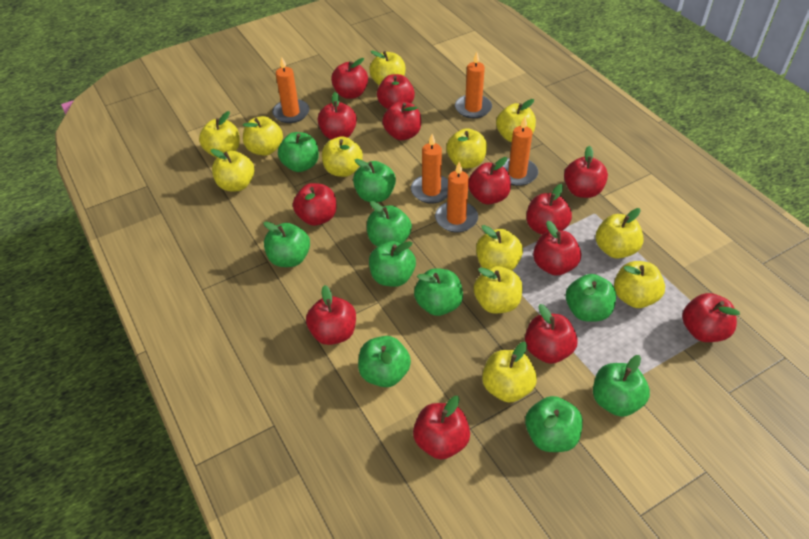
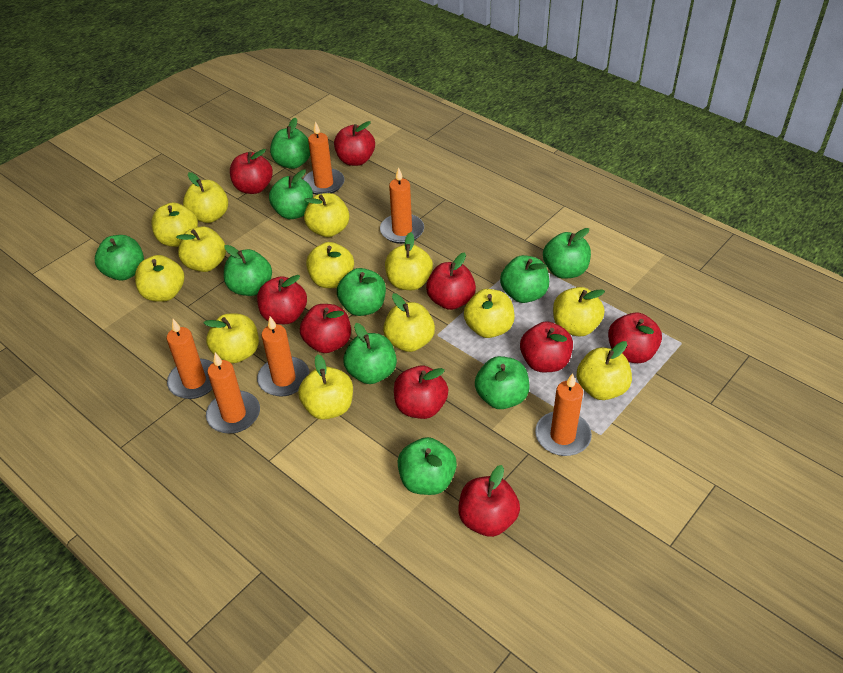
orange candle: [272,57,309,123] [411,134,448,203] [435,162,478,233] [455,52,492,118] [503,116,538,186] = 5 -> [167,319,213,399] [206,353,260,434] [257,316,309,397] [303,121,345,195] [380,167,424,244] [535,373,592,456] = 6
red apple: [293,183,337,226] [306,285,356,345] [318,92,357,140] [331,58,368,99] [377,74,415,109] [382,101,421,140] [413,396,470,459] [468,157,511,204] [525,304,578,364] [526,184,572,235] [533,221,581,276] [564,146,608,198] [682,293,740,342] = 13 -> [230,149,273,194] [257,275,307,324] [300,304,351,353] [334,121,375,166] [394,366,448,419] [426,253,476,310] [458,465,520,537] [520,321,573,372] [608,313,662,363] = 9
yellow apple: [199,111,240,158] [211,149,254,191] [243,116,283,156] [322,136,363,177] [369,51,405,85] [446,128,487,169] [474,266,523,313] [476,225,523,271] [482,342,537,403] [496,99,536,142] [596,208,644,259] [614,261,665,308] = 12 -> [135,255,184,302] [151,202,198,247] [176,226,226,272] [183,172,228,223] [204,313,259,363] [298,354,353,420] [304,193,349,237] [306,242,354,288] [383,293,435,352] [385,232,433,290] [464,289,515,338] [553,287,605,337] [577,341,632,400] = 13

